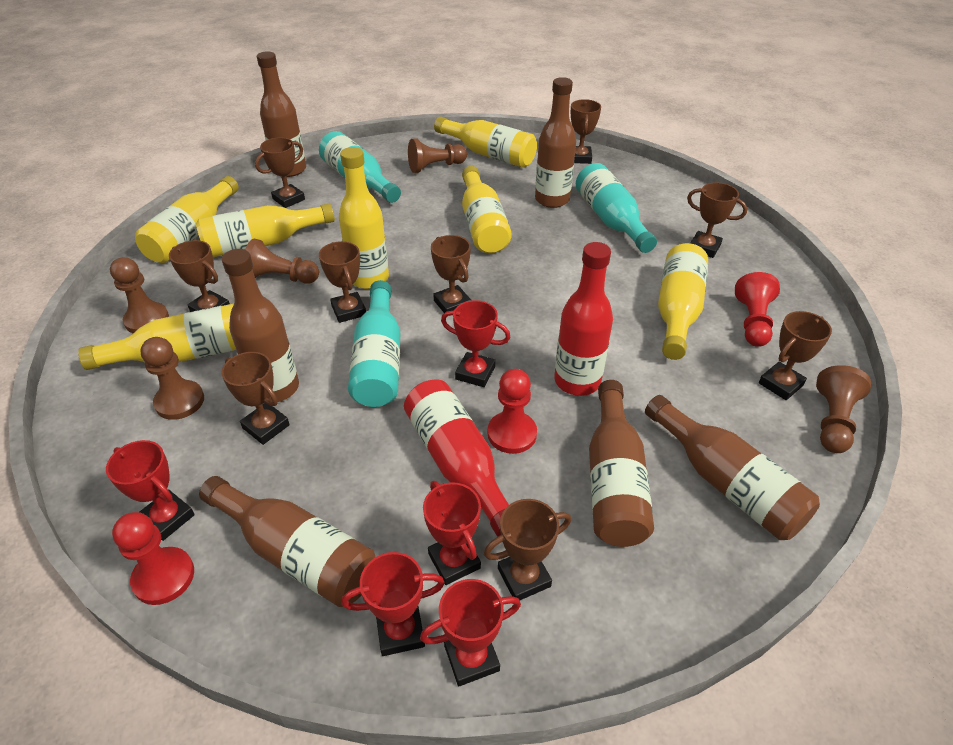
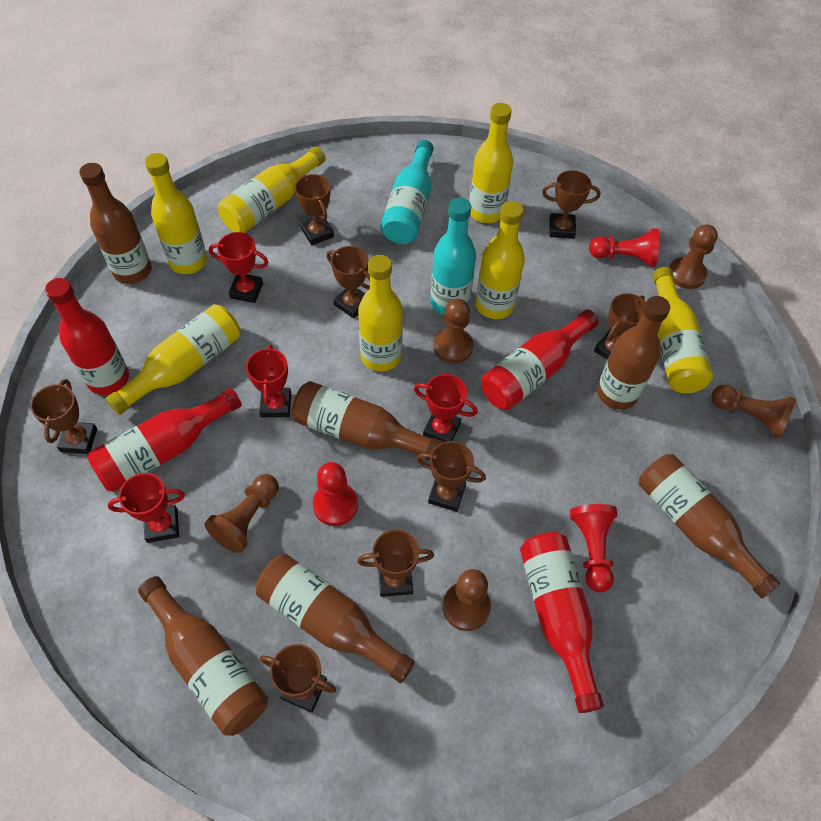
brown trophy: [169,240,230,312] [221,352,290,445] [255,137,305,208] [319,241,366,323] [431,235,471,313] [484,499,571,600] [571,99,601,164] [687,182,747,258] [759,311,832,400] = 9 -> [30,379,97,454] [260,644,336,713] [295,174,334,245] [326,246,370,318] [357,530,434,597] [416,441,486,512] [542,171,601,239] [594,293,646,360] = 8
red bottle: [404,380,509,536] [554,242,613,396] = 2 -> [45,278,129,395] [87,388,242,492] [481,309,599,410] [520,532,604,713] = 4
red trophy: [106,440,195,541] [341,552,445,656] [420,579,521,686] [423,481,481,585] [441,300,511,387] = 5 -> [108,473,185,543] [209,232,268,303] [246,344,291,417] [414,374,478,442] = 4
turquoise bottle: [319,131,401,203] [348,280,400,407] [576,163,657,253] = 3 -> [380,140,434,244] [430,198,476,315] = 2

